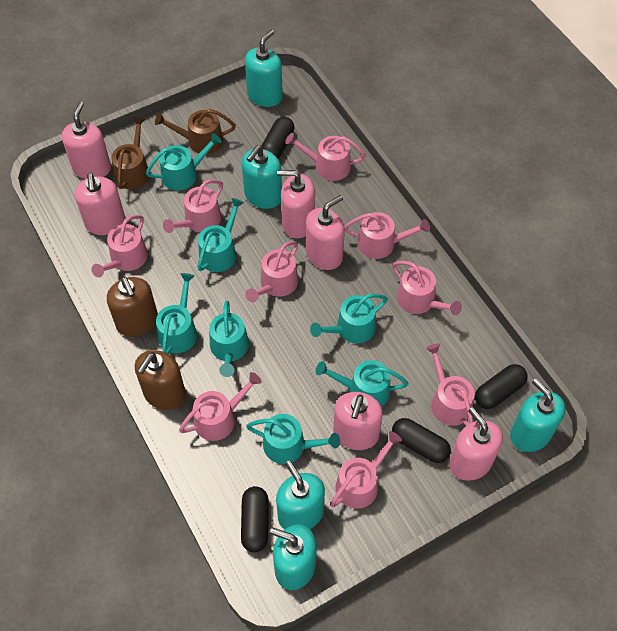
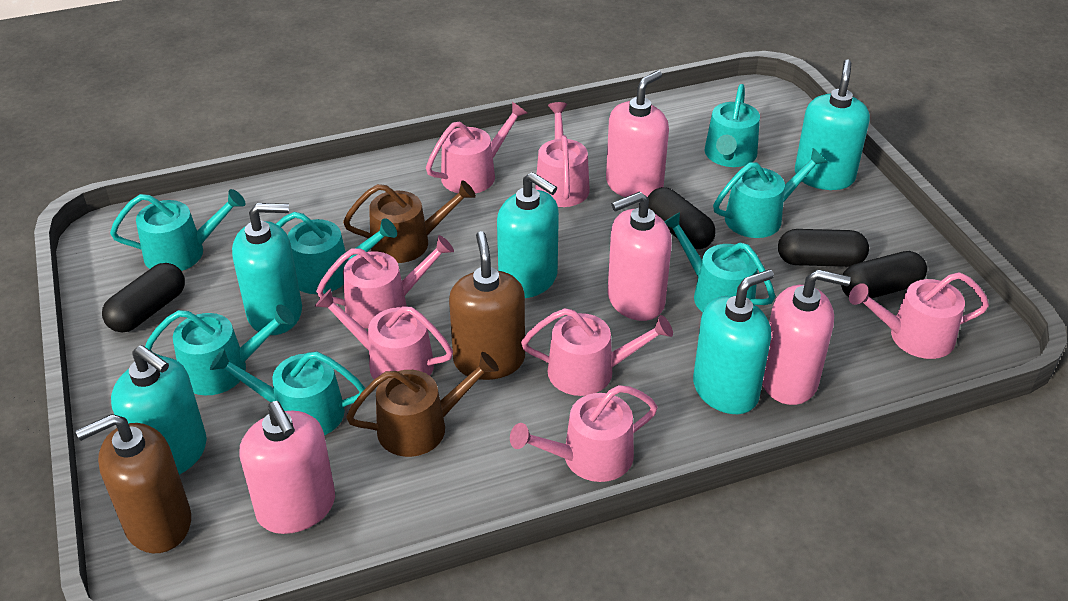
pink soap dispenser: [62,101,111,179] [74,173,125,235] [277,170,315,238] [306,195,345,270] [333,392,383,450] [449,407,503,481] = 6 -> [239,401,335,534] [606,70,669,197] [608,191,672,321] [762,270,851,405] = 4
pink watering can: [91,215,148,277] [163,179,223,233] [179,372,262,441] [245,241,298,302] [285,133,366,181] [330,431,402,509] [344,212,430,259] [392,261,462,315] [426,344,475,426] = 9 -> [315,289,453,379] [316,235,454,329] [426,102,528,193] [510,385,658,482] [521,308,673,396] [535,102,590,207] [849,272,989,359] = 7

